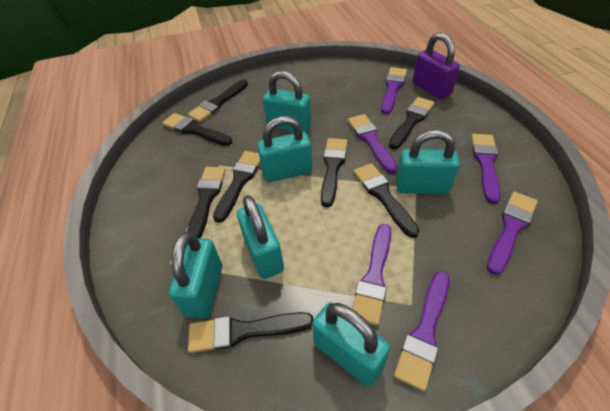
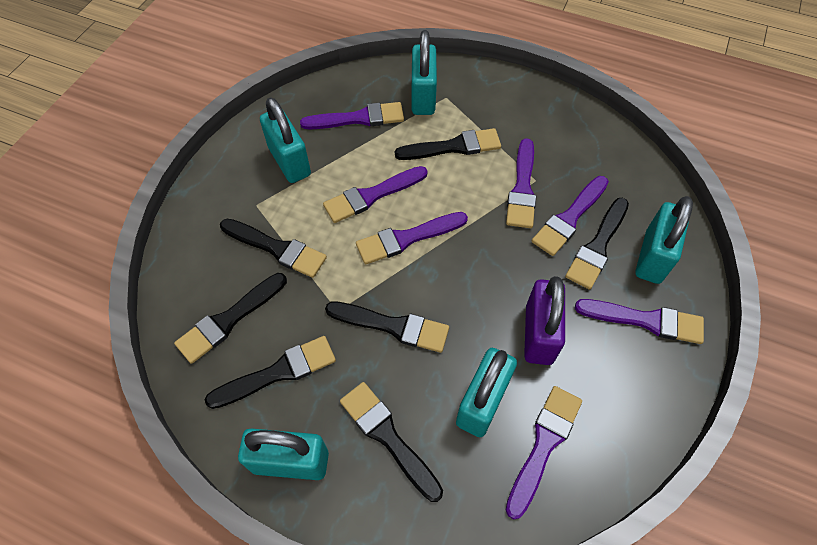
black brush: [162,113,232,146] [187,167,226,238] [188,80,248,122] [188,312,313,353] [213,151,260,223] [321,138,348,207] [354,163,419,238] [389,97,434,149] = 8 -> [174,273,287,364] [205,336,336,409] [220,219,327,278] [325,301,449,353] [340,382,443,502] [395,128,501,160] [565,198,629,290] = 7
purple brush: [348,114,397,174] [352,224,391,326] [381,67,407,114] [394,271,449,391] [471,134,501,204] [487,192,538,275] = 6 -> [300,102,404,129] [323,166,428,223] [356,212,468,264] [506,138,536,228] [506,386,582,519] [532,176,609,256] [575,299,704,344] = 7
turquoise padlock: [169,232,222,319] [237,195,284,279] [257,116,312,182] [263,71,312,133] [312,302,390,386] [396,130,460,194] = 6 -> [238,428,329,480] [260,97,311,183] [411,30,437,115] [456,348,517,437] [635,196,693,284] = 5

